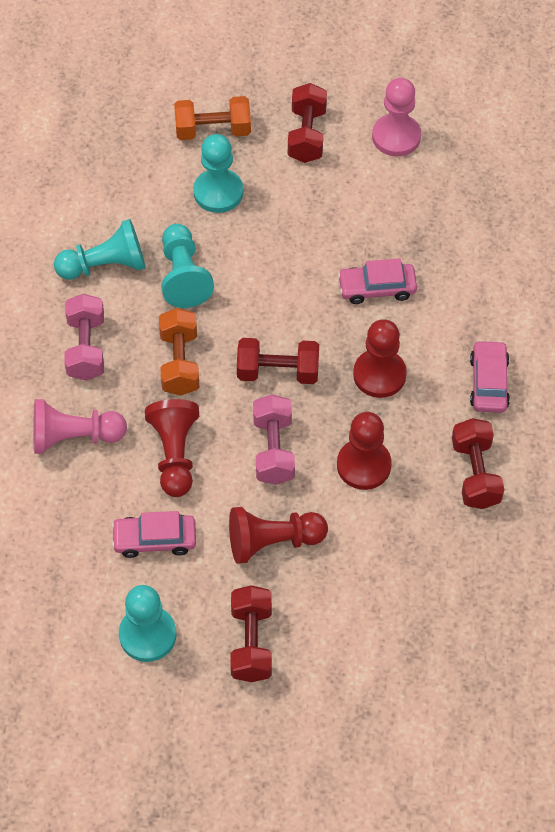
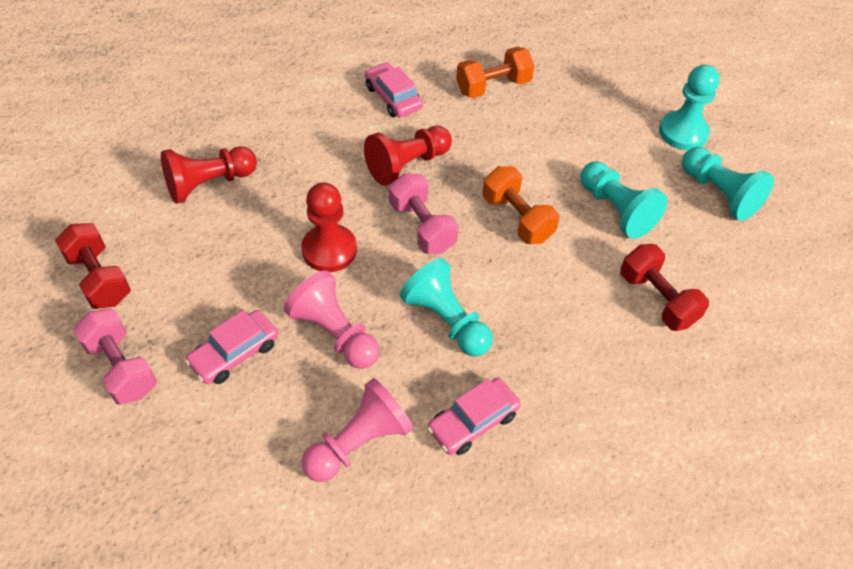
red dumbbell: [231,585,272,682] [237,338,319,384] [288,83,327,163] [452,418,504,509] = 4 -> [55,223,131,309] [620,244,709,331] = 2
red pawn: [145,399,199,497] [229,507,328,564] [337,412,392,490] [353,319,407,398] = 4 -> [161,146,257,204] [301,183,357,272] [364,126,452,186] = 3

